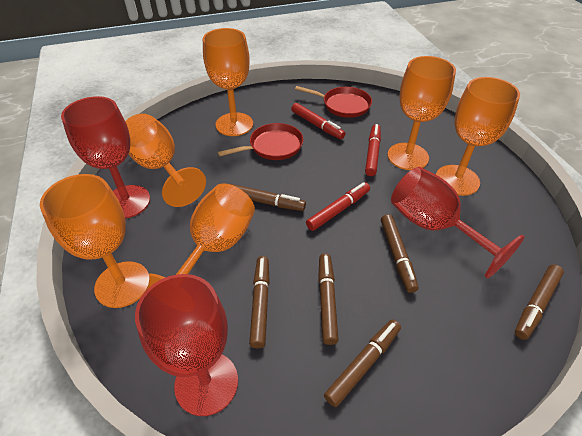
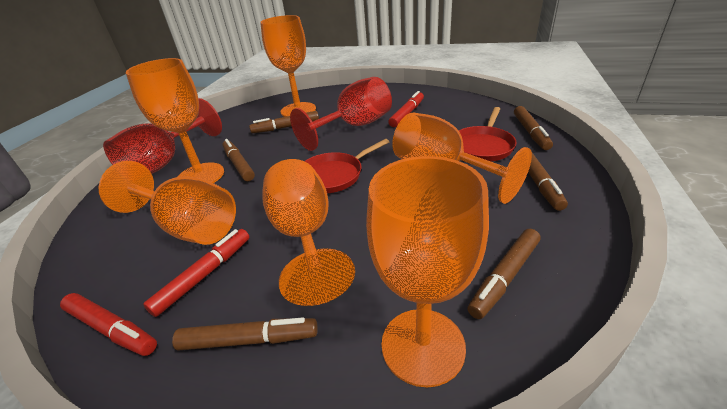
red goblet: [61,96,150,219] [135,274,238,416] [391,167,524,278] = 3 -> [103,98,222,174] [290,77,392,151] = 2

